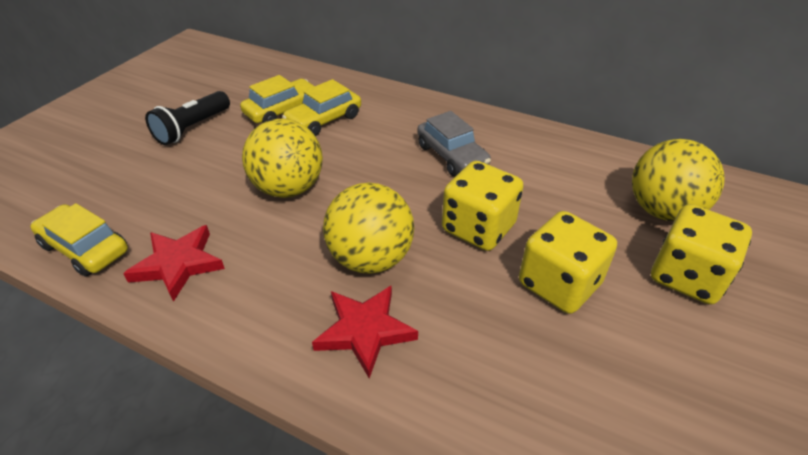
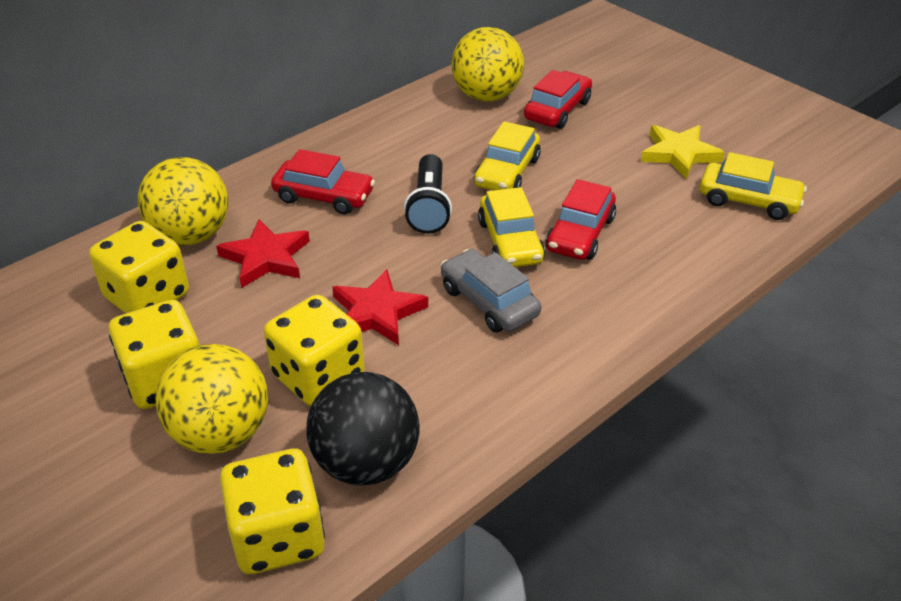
black ball: none = 0 -> [306,372,420,486] = 1
red car: none = 0 -> [271,149,375,214] [524,70,592,129] [546,179,616,260] = 3
yellow dice: [442,161,524,251] [519,211,617,314] [651,204,752,305] = 3 -> [89,221,189,314] [109,300,200,409] [220,449,325,574] [264,295,365,406] = 4
yellow star: none = 0 -> [641,125,725,179] = 1

